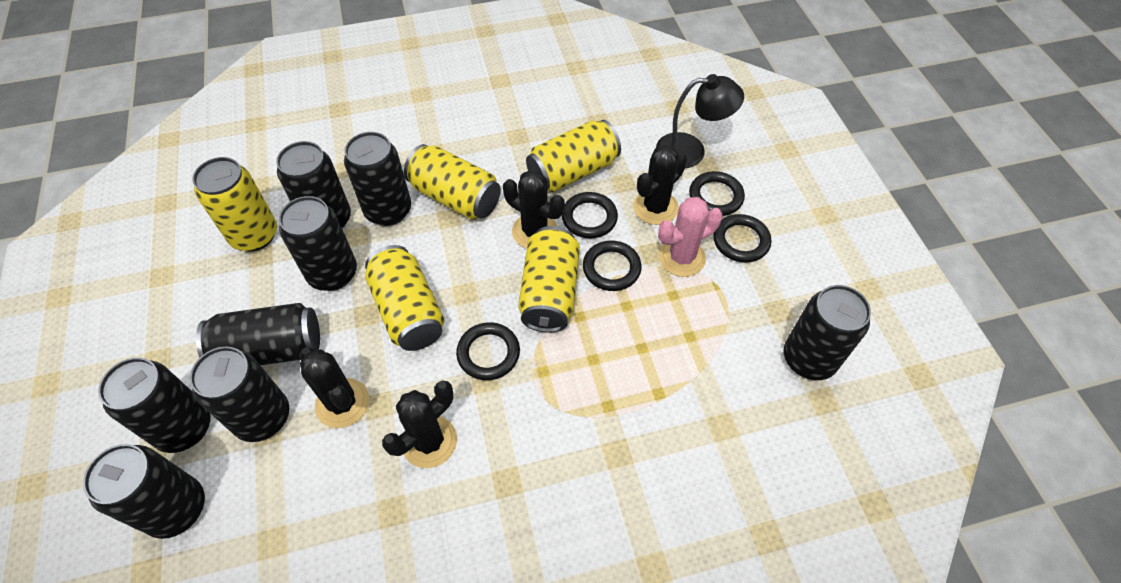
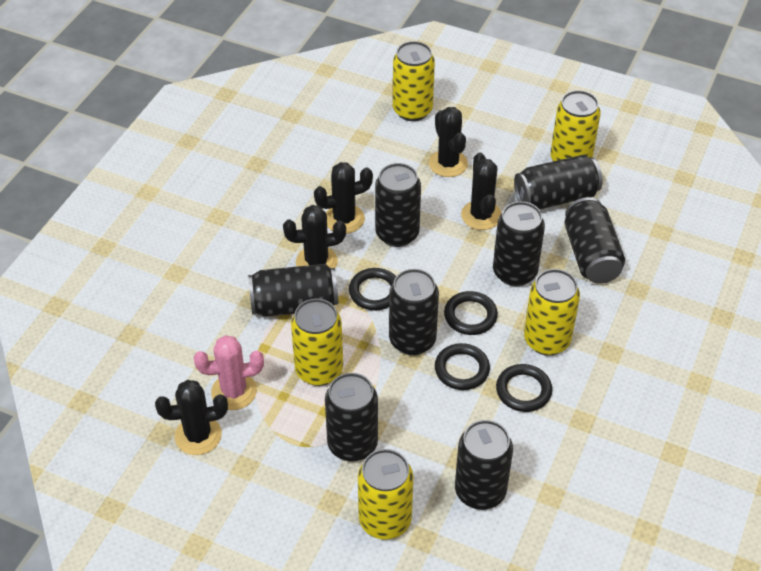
black cactus: [299,347,369,428] [382,380,457,468] [503,169,565,249] [633,145,687,225] = 4 -> [155,380,228,455] [283,205,346,268] [314,162,373,234] [429,107,468,177] [461,153,501,230] = 5
black lamp: [656,74,744,168] = 1 -> none = 0
black ring: [456,322,520,380] [562,192,618,238] [583,241,642,291] [689,171,745,216] [714,214,771,263] = 5 -> [349,268,396,310] [435,343,490,390] [444,291,498,335] [496,364,552,412] = 4

